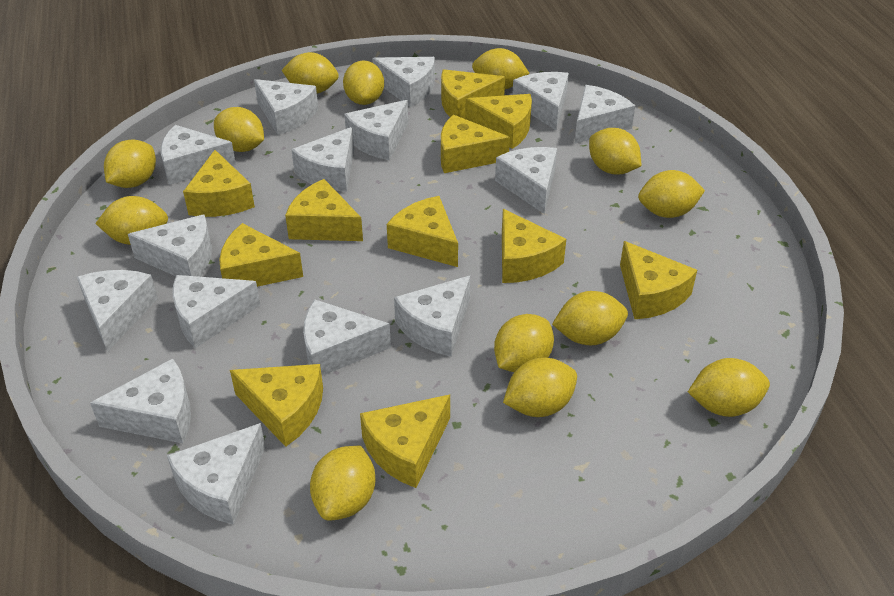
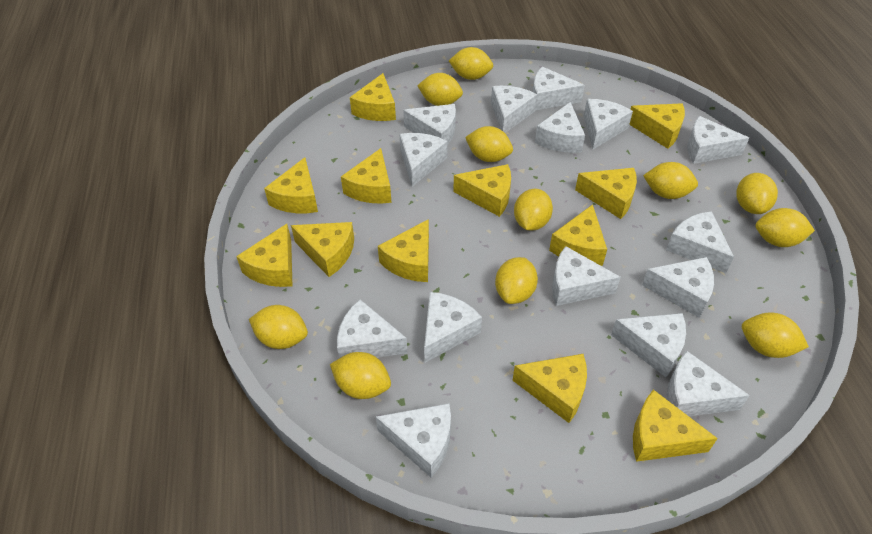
yellow cheese: [183,150,255,217] [219,223,303,287] [230,364,323,447] [285,179,363,241] [360,394,450,488] [387,196,458,267] [441,69,505,119] [441,115,510,173] [465,94,532,149] [502,209,566,283] [620,241,697,319] = 11 -> [236,224,292,287] [264,157,318,213] [291,222,354,277] [341,148,392,204] [350,73,396,121] [378,219,429,282] [453,164,511,217] [512,354,587,423] [549,204,607,266] [575,168,637,219] [629,103,685,149] [633,390,718,462] = 12
yellow lemon: [95,196,168,245] [104,139,156,188] [214,107,264,152] [281,52,339,94] [310,446,375,521] [343,60,384,105] [472,48,530,89] [494,314,554,372] [503,358,577,417] [552,291,628,345] [589,128,641,174] [638,170,705,218] [688,358,770,417] = 13 -> [249,305,308,349] [330,352,391,399] [417,73,463,106] [449,47,493,80] [465,126,513,162] [495,257,538,304] [514,189,553,231] [643,162,698,199] [736,173,778,214] [742,313,809,358] [755,208,815,247] = 11

